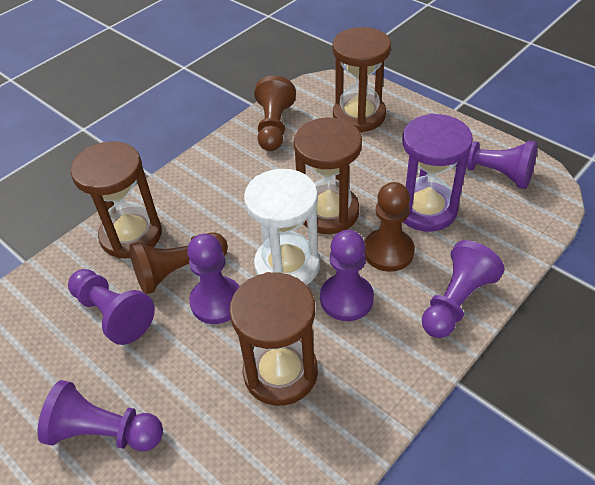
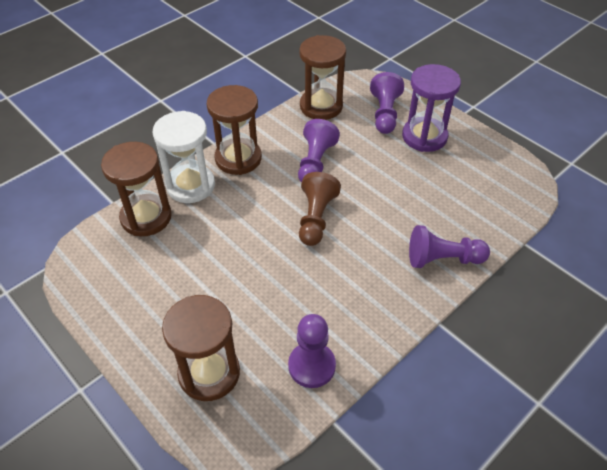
brown pawn: [129,233,228,295] [254,76,296,151] [364,182,415,272] = 3 -> [299,172,341,246] = 1
purple pawn: [38,380,163,451] [68,269,155,345] [187,234,240,324] [320,230,374,321] [422,240,505,338] [455,141,537,189] = 6 -> [288,314,336,388] [298,119,340,183] [370,72,404,134] [409,225,490,268] = 4

